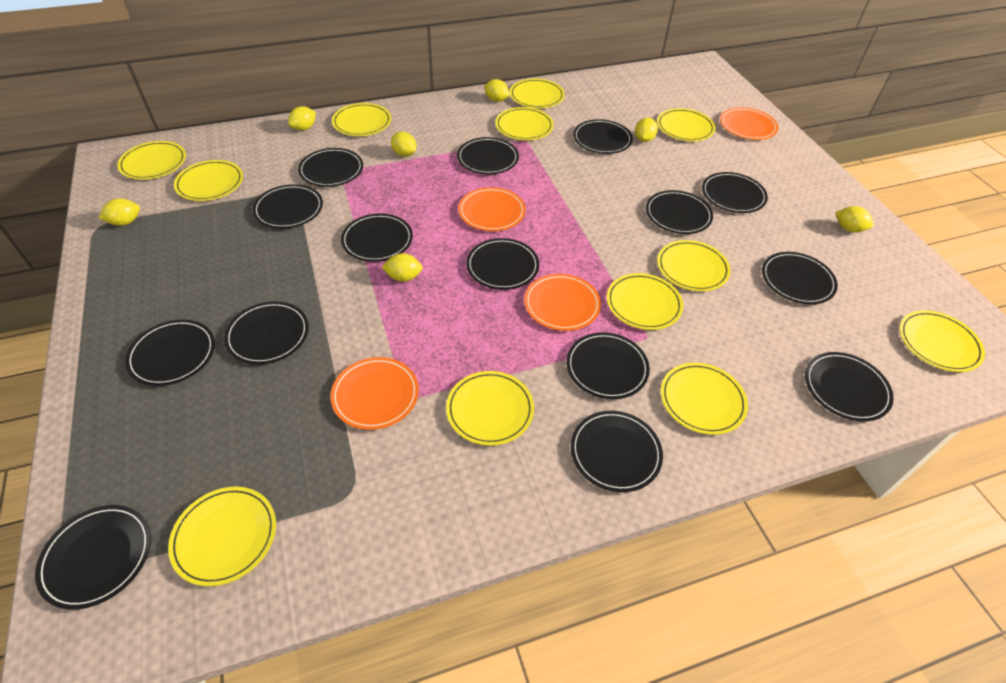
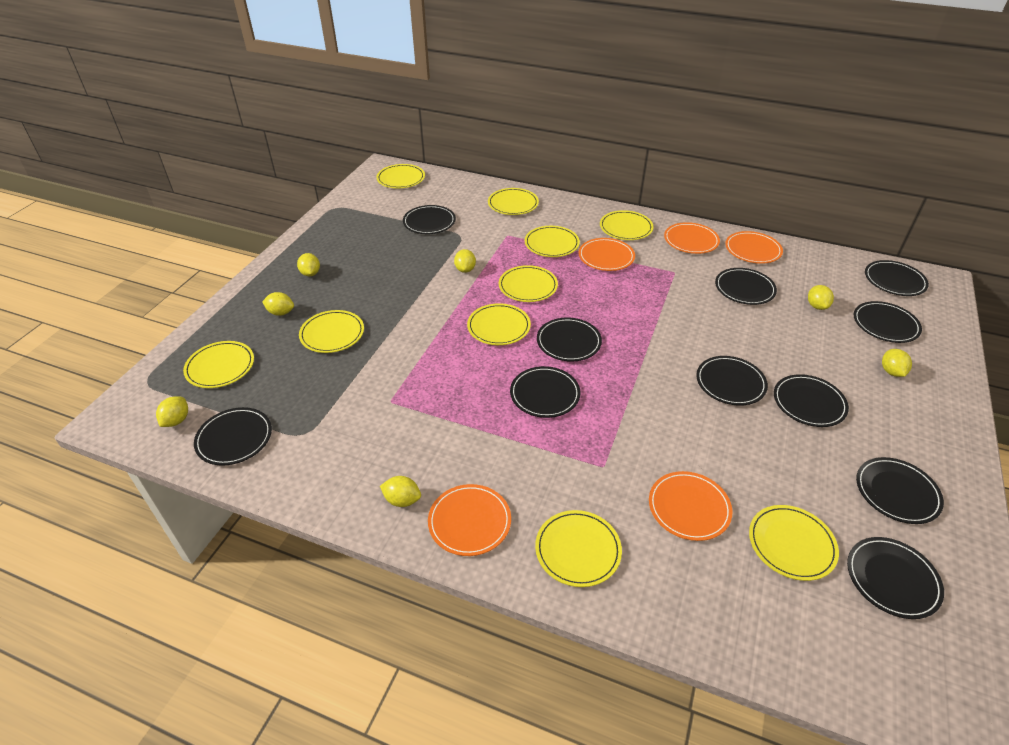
black plate: [35,505,151,610] [125,320,215,386] [224,301,309,364] [253,184,323,229] [298,148,363,187] [341,214,413,262] [457,137,519,174] [466,238,539,290] [566,332,650,399] [571,411,663,492] [573,119,633,154] [646,190,713,234] [702,172,768,213] [762,252,838,304] [805,352,894,422] = 15 -> [194,407,272,466] [403,205,456,234] [510,366,581,418] [537,317,602,362] [696,356,768,406] [715,268,777,305] [774,374,849,427] [847,537,944,619] [854,301,922,343] [856,457,944,524] [865,260,929,296] = 11
orange plate: [330,357,419,430] [458,187,526,231] [524,274,601,331] [720,107,778,140] = 4 -> [428,484,511,556] [579,238,635,271] [649,471,732,541] [664,222,720,254] [725,231,783,264] = 5
yellow plate: [117,141,186,180] [168,487,276,586] [174,160,243,201] [332,103,391,136] [446,371,534,446] [495,107,554,140] [510,79,565,108] [607,273,683,330] [657,108,715,141] [657,240,731,291] [661,363,748,435] [899,310,985,372] = 12 -> [183,341,254,388] [299,310,364,353] [376,164,425,189] [467,303,531,345] [488,188,539,215] [499,265,558,302] [525,226,580,257] [535,510,622,587] [600,210,654,240] [749,505,839,581] = 10

